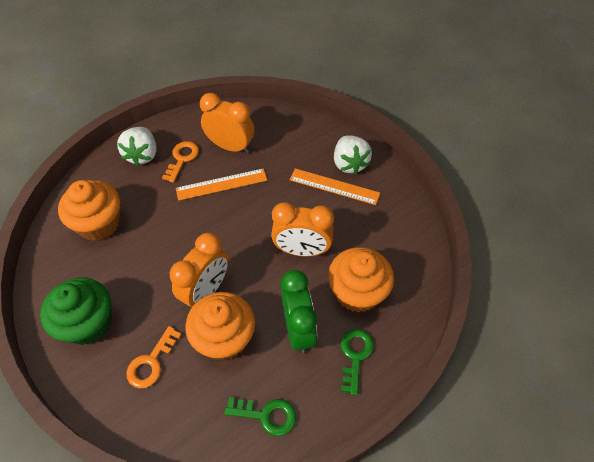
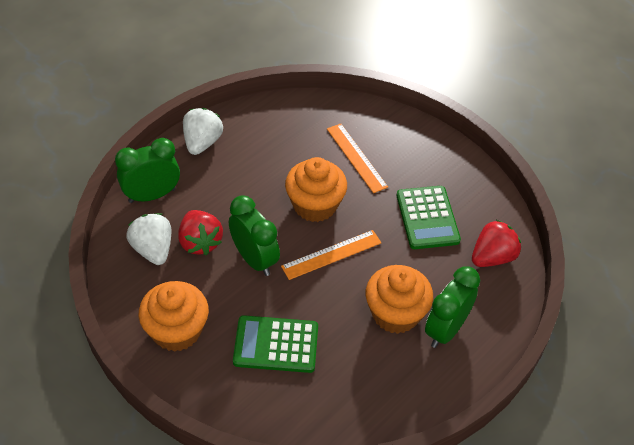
green calculator: none = 0 -> [233,315,318,373] [396,186,461,249] = 2
green clock: [281,270,317,353] = 1 -> [115,138,180,203] [229,195,280,276] [425,266,480,348] = 3
green cupcake: [40,277,111,345] = 1 -> none = 0
green key: [224,397,296,436] [340,329,374,395] = 2 -> none = 0
orange clock: [170,233,228,309] [200,93,254,154] [271,202,334,257] = 3 -> none = 0
orange key: [126,326,182,388] [162,141,199,183] = 2 -> none = 0
red strawberry: none = 0 -> [178,210,223,255] [472,220,521,267] = 2

